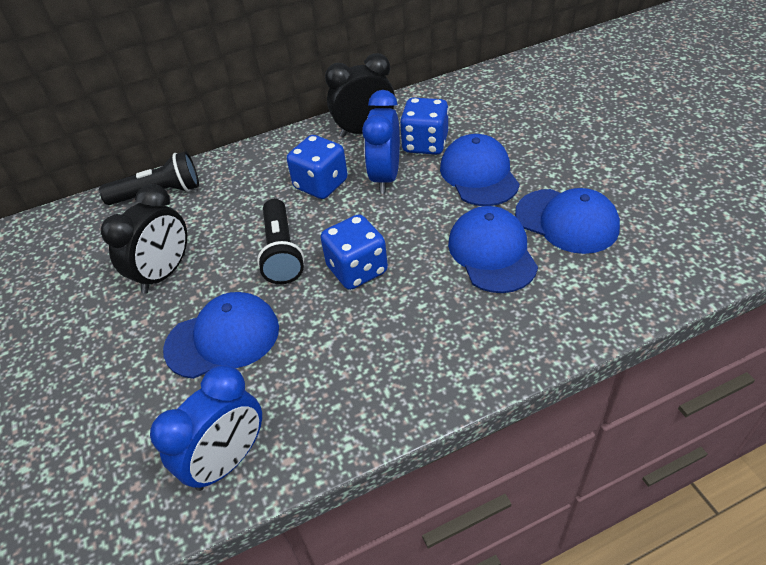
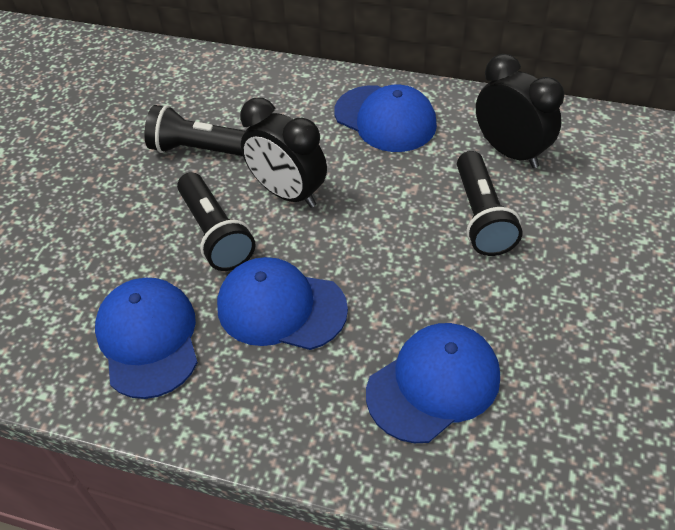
black flashlight: [99,151,199,205] [257,199,304,284] = 2 -> [144,105,245,156] [177,172,256,271] [457,151,522,256] = 3
blue clock: [150,365,262,491] [362,90,400,194] = 2 -> none = 0
blue dice: [287,135,348,199] [320,214,388,290] [400,97,449,155] = 3 -> none = 0

